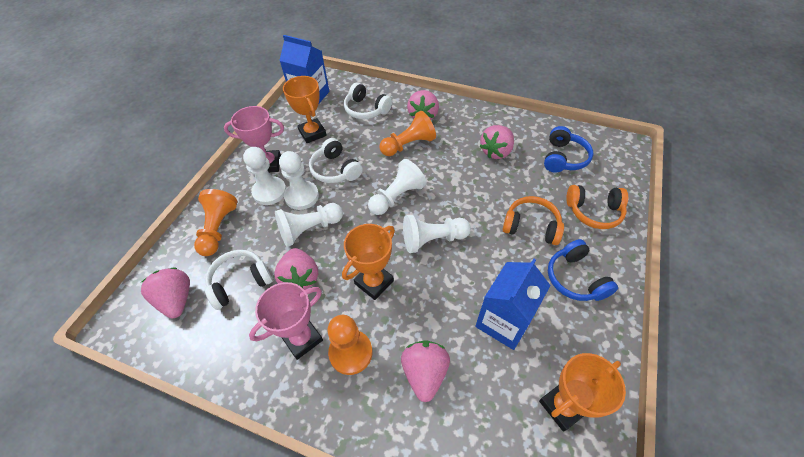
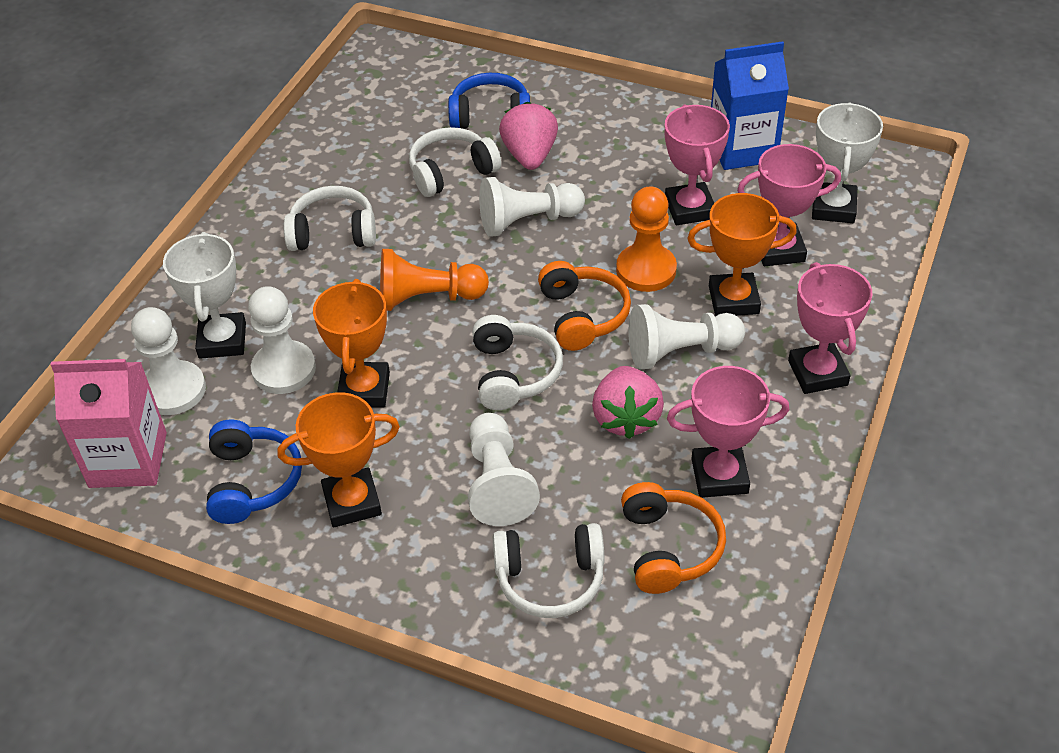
blue carton: [279,35,329,103] [475,259,551,350] = 2 -> [711,41,789,170] = 1
orange pawn: [194,189,238,256] [327,315,372,375] [380,111,436,156] = 3 -> [380,249,489,311] [616,187,677,292] = 2
pink carton: none = 0 -> [50,359,167,488] = 1
pink strawberry: [141,267,190,318] [274,248,318,290] [401,340,450,402] [407,90,439,120] [480,125,514,159] = 5 -> [499,102,558,170] [592,366,664,439] = 2
pink trophy: [224,106,284,172] [249,282,323,360] = 2 -> [665,104,730,225] [667,366,789,498] [737,144,841,266] [788,262,872,394] = 4
white headphones: [205,250,272,310] [309,138,363,183] [344,83,392,119] = 3 -> [284,186,376,251] [409,127,501,197] [472,315,563,410] [493,523,604,618] = 4
white trophy: none = 0 -> [163,232,246,359] [812,103,883,223] = 2

